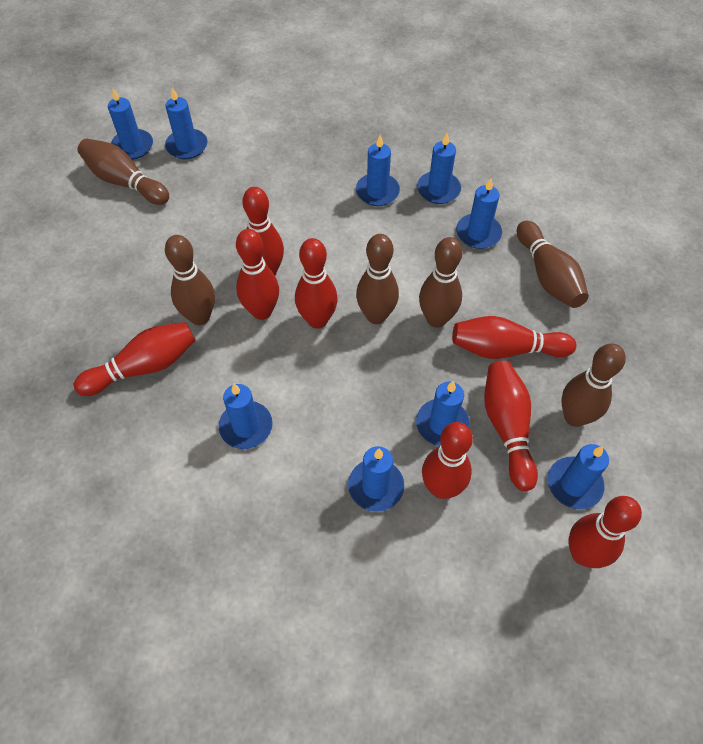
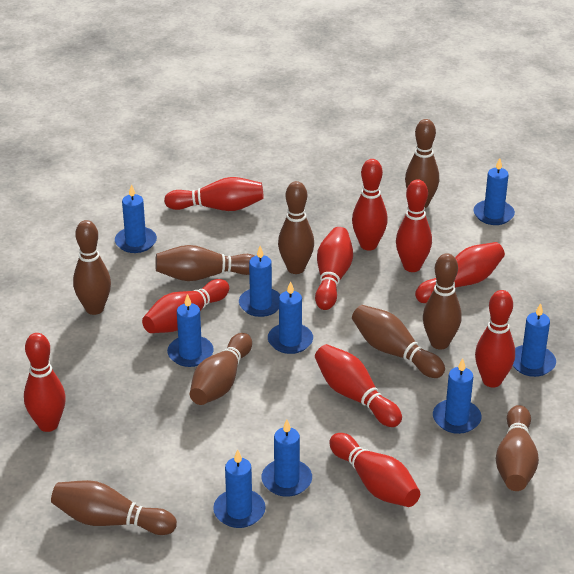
brown bowling pin: [77,138,169,205] [165,235,215,325] [356,234,399,324] [419,237,462,328] [517,221,589,308] [561,343,626,427] = 6 -> [51,480,177,535] [73,220,111,315] [155,245,254,281] [190,333,252,405] [278,181,314,274] [352,305,445,378] [405,119,439,208] [423,253,462,350] [496,405,539,491] = 9
red bowling pin: [74,322,195,396] [236,229,279,320] [242,187,284,275] [295,238,338,329] [422,422,473,499] [452,316,576,359] [484,361,538,491] [568,496,642,568] = 8 -> [24,333,66,432] [142,279,229,333] [164,177,264,211] [315,227,353,310] [315,344,402,427] [329,433,420,507] [352,159,388,251] [396,179,432,272] [415,242,505,303] [475,290,515,387] = 10

